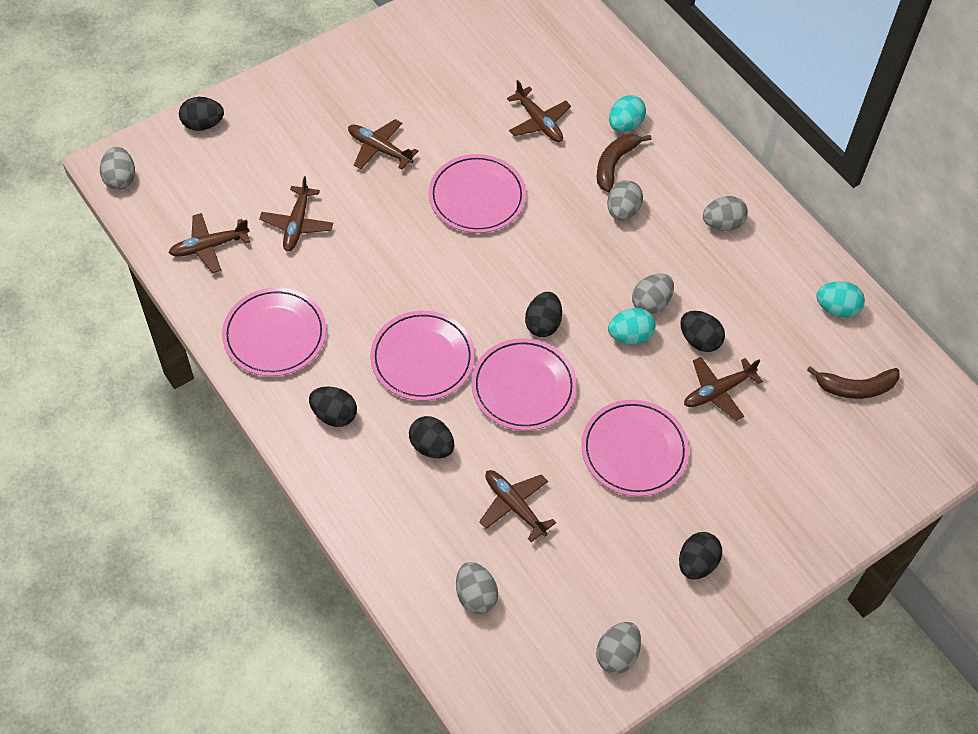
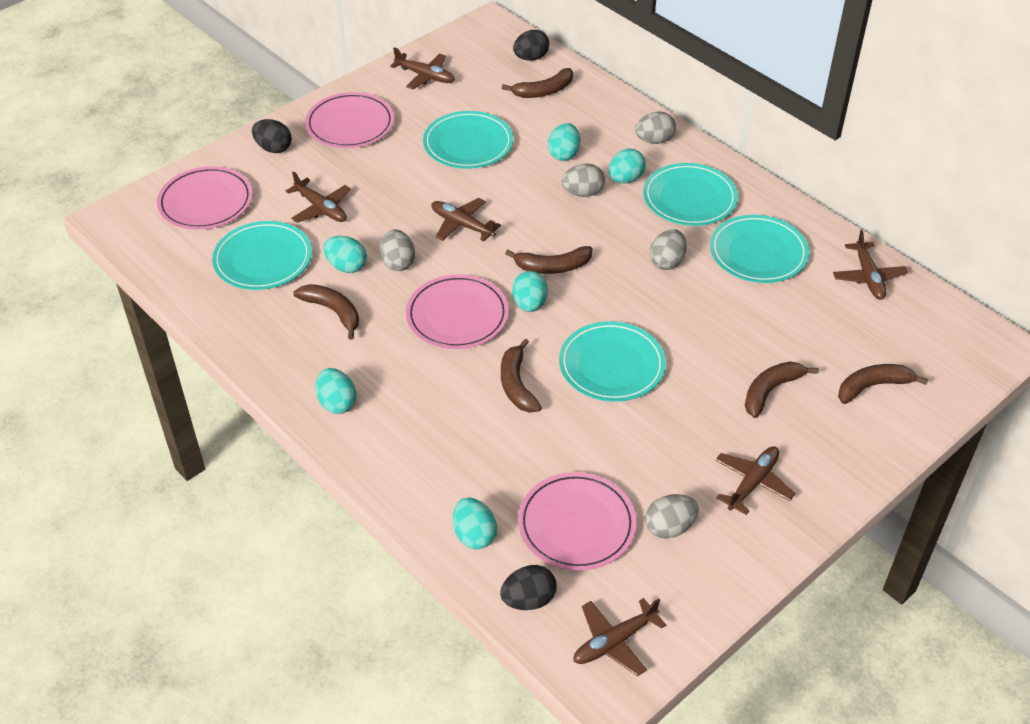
black egg: [179,97,224,131] [309,386,357,427] [409,416,454,458] [525,292,562,337] [679,532,722,579] [680,311,725,352] = 6 -> [252,119,292,153] [500,565,557,610] [513,30,549,61] = 3
brown banana: [597,134,651,192] [807,366,900,399] = 2 -> [293,284,359,340] [501,339,542,413] [502,68,573,98] [505,246,592,274] [745,362,819,418] [838,364,928,404] = 6
grey egg: [100,147,135,190] [456,562,498,614] [596,622,641,674] [607,180,643,220] [632,274,674,314] [703,196,748,231] = 6 -> [380,229,415,271] [561,164,605,197] [635,111,676,144] [645,494,698,539] [650,229,687,270] = 5
pink plate: [222,288,326,376] [370,311,475,401] [429,154,526,233] [471,338,577,431] [581,400,689,496] = 5 -> [157,166,253,230] [305,92,394,148] [406,274,509,349] [518,472,636,571] = 4
turquoise egg: [608,308,656,344] [609,95,646,132] [816,281,865,318] = 3 -> [316,368,357,414] [323,236,367,273] [453,497,497,550] [512,271,548,312] [548,123,580,161] [609,149,646,183] = 6
turquoise plate: none = 0 -> [212,221,312,290] [423,111,513,169] [559,322,666,402] [643,163,738,226] [710,215,809,283] = 5

